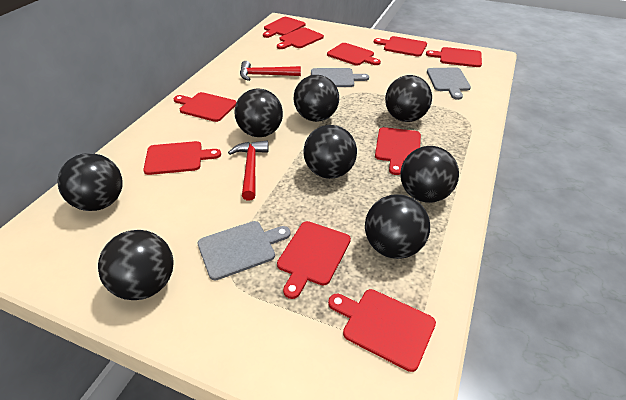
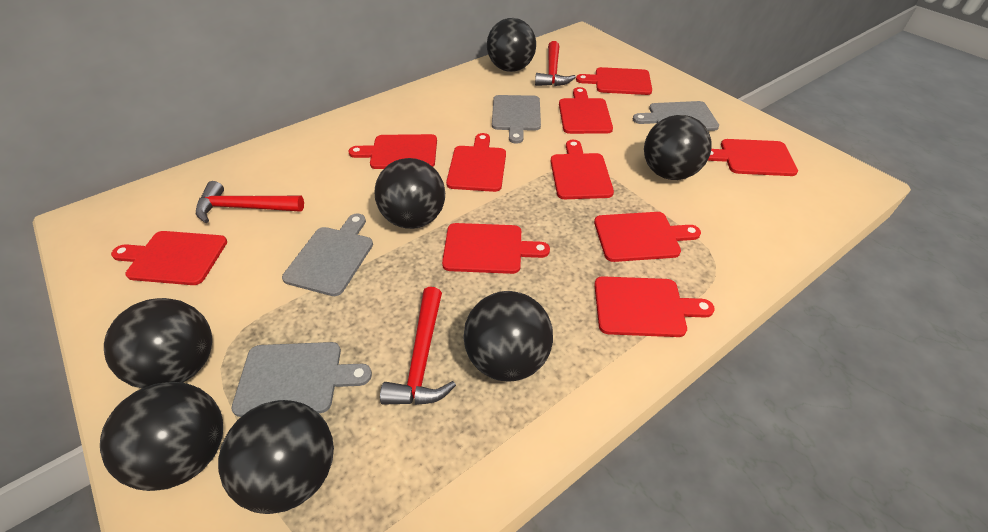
black ball: [58,153,123,211] [98,230,174,300] [235,88,283,137] [294,75,339,122] [303,125,357,179] [365,194,430,259] [385,75,432,122] [400,146,459,203] = 8 -> [100,382,223,491] [104,298,212,388] [218,400,334,514] [375,158,445,229] [463,291,553,381] [487,18,536,72] [644,115,712,180] = 7
grey cutting board: [197,221,291,281] [311,68,369,87] [427,67,471,100] = 3 -> [231,342,372,417] [282,213,373,296] [492,95,541,144] [633,101,719,131] = 4
red hammer: [228,141,269,200] [240,61,301,81] = 2 -> [196,181,304,223] [380,287,456,405] [535,41,576,86] = 3

